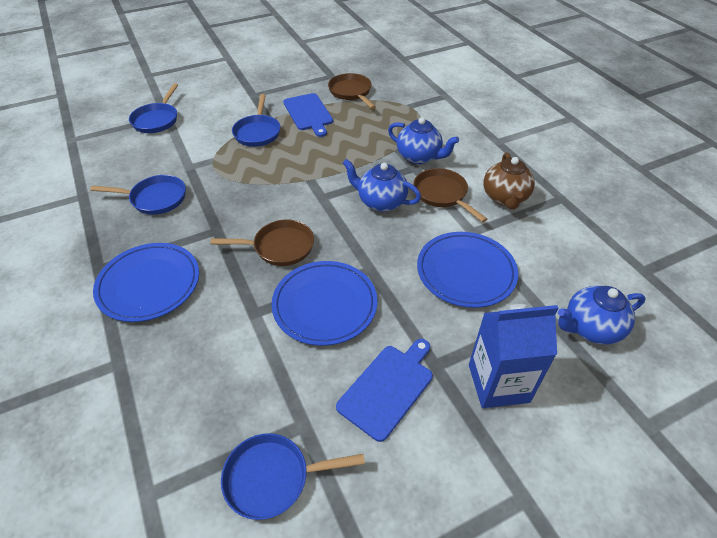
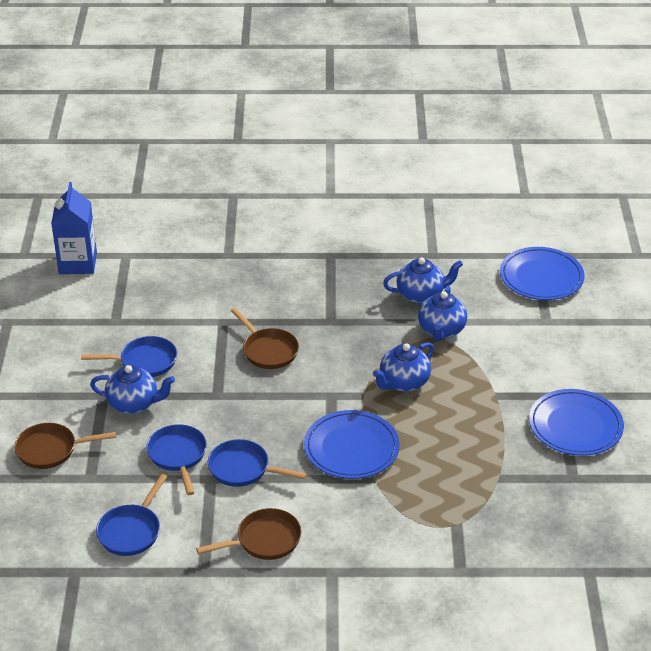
blue cutting board: [283,93,333,137] [336,339,433,442] = 2 -> none = 0
blue teapot: [343,159,421,212] [388,117,459,164] [558,286,646,345] = 3 -> [90,365,175,414] [373,342,434,392] [383,257,463,304] [418,286,467,341] = 4
brown teapot: [483,152,535,209] = 1 -> none = 0

